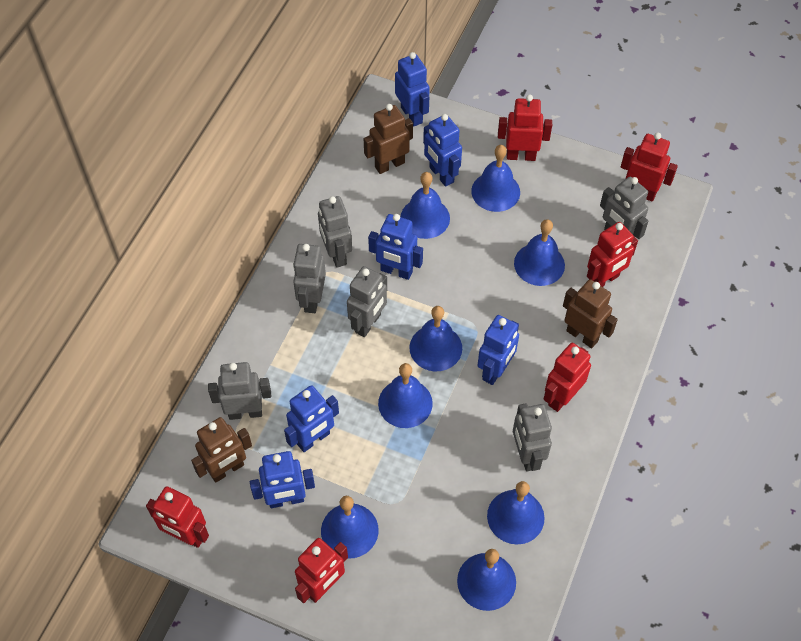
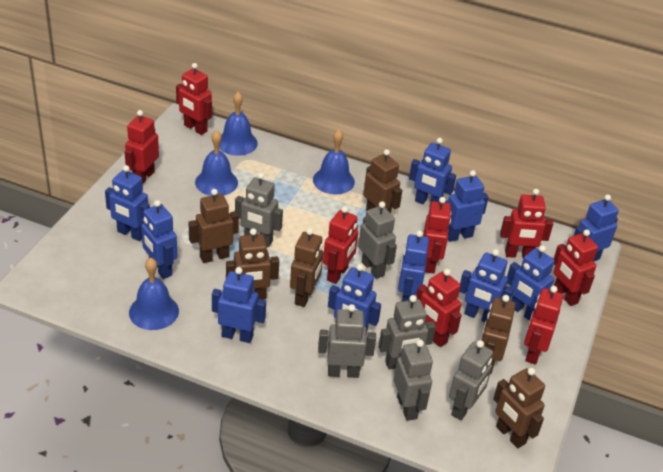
blue bell: [321,496,379,559] [378,363,433,428] [401,172,450,239] [409,306,462,371] [457,549,516,611] [471,145,520,212] [487,481,545,544] [514,219,565,286] = 8 -> [129,258,179,330] [195,130,238,196] [219,92,258,156] [313,129,355,194] = 4
blue robot: [250,451,315,508] [284,385,339,452] [368,214,423,280] [395,52,430,126] [423,114,462,187] [478,315,519,385] = 6 -> [105,165,150,241] [141,200,177,279] [212,267,266,343] [328,264,381,331] [398,230,429,301] [409,138,456,207] [445,170,489,242] [459,249,514,322] [507,245,555,321] [574,194,619,262] = 10
brown robot: [191,417,252,483] [364,104,413,174] [563,279,618,348] = 3 -> [189,189,239,263] [226,228,279,300] [290,228,324,307] [363,149,402,213] [481,295,516,374] [493,368,545,448] = 6
red robot: [146,486,209,548] [295,538,348,603] [498,94,552,161] [544,343,591,412] [587,222,638,287] [621,132,678,202] = 6 -> [125,110,159,183] [176,63,212,135] [323,206,358,284] [416,269,462,347] [423,197,451,274] [500,189,553,258] [524,286,563,365] [553,229,598,306] = 8

